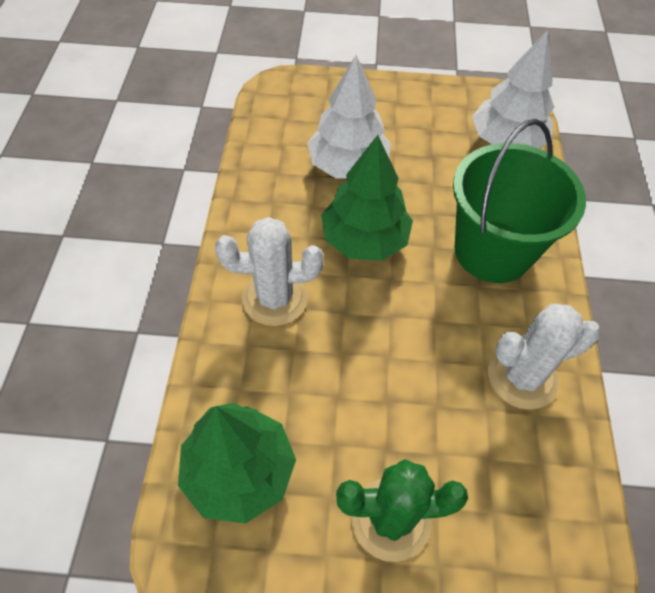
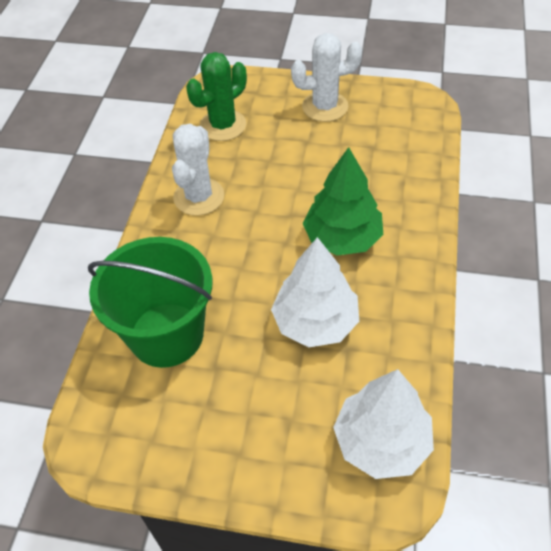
green tree: [178,403,296,524] [321,135,413,261] = 2 -> [302,147,383,256] = 1

